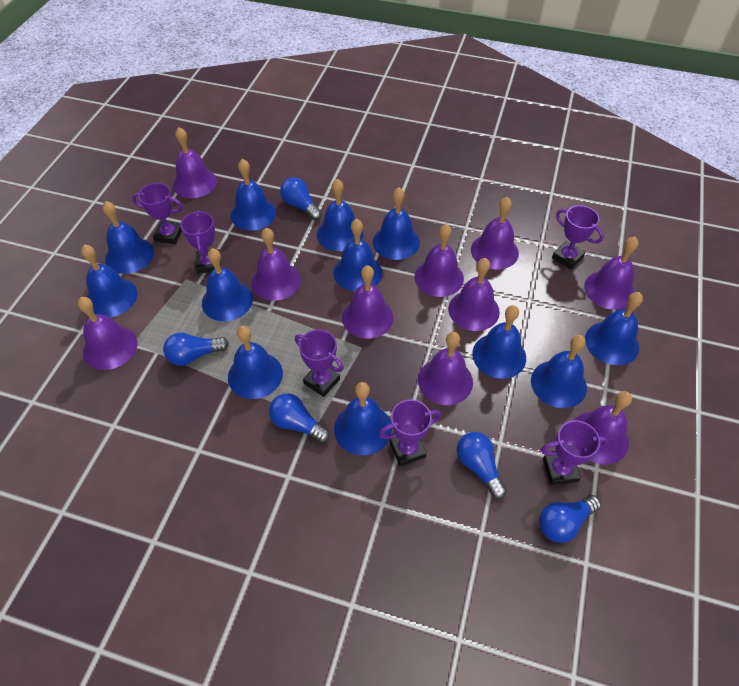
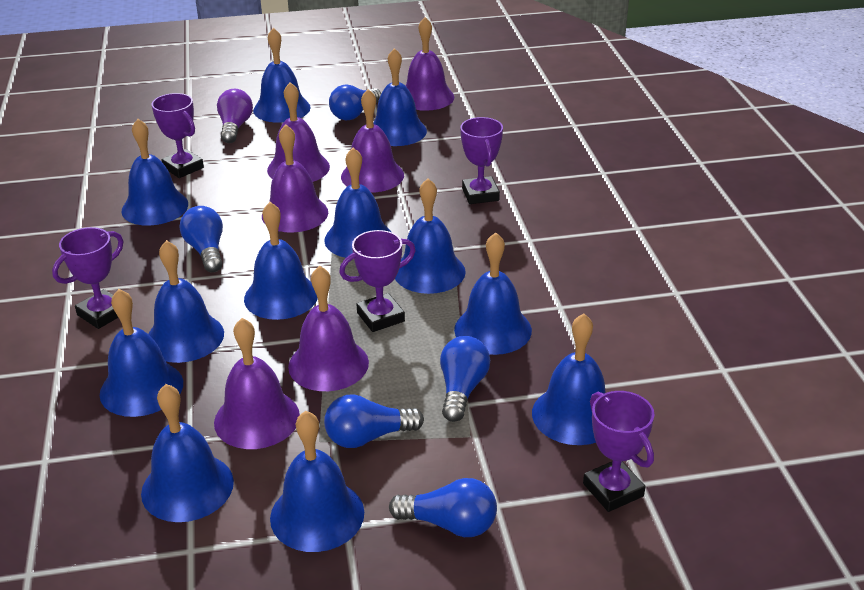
purple bell: [78,297,138,370] [173,127,217,198] [251,228,301,301] [342,265,393,339] [415,224,464,297] [418,332,473,405] [448,258,500,331] [471,197,519,269] [575,391,632,465] [584,237,639,310] = 10 -> [214,318,300,449] [262,124,328,233] [267,82,330,182] [288,266,369,391] [341,89,404,193] [406,17,454,111] = 6
purple light bulb: none = 0 -> [217,89,253,143] = 1
purple trophy: [132,183,183,244] [180,210,221,274] [295,330,344,397] [379,399,441,466] [541,420,609,485] [552,205,604,269] = 6 -> [52,227,124,329] [152,93,204,178] [339,230,416,332] [460,117,503,204] [583,391,655,512] = 5

